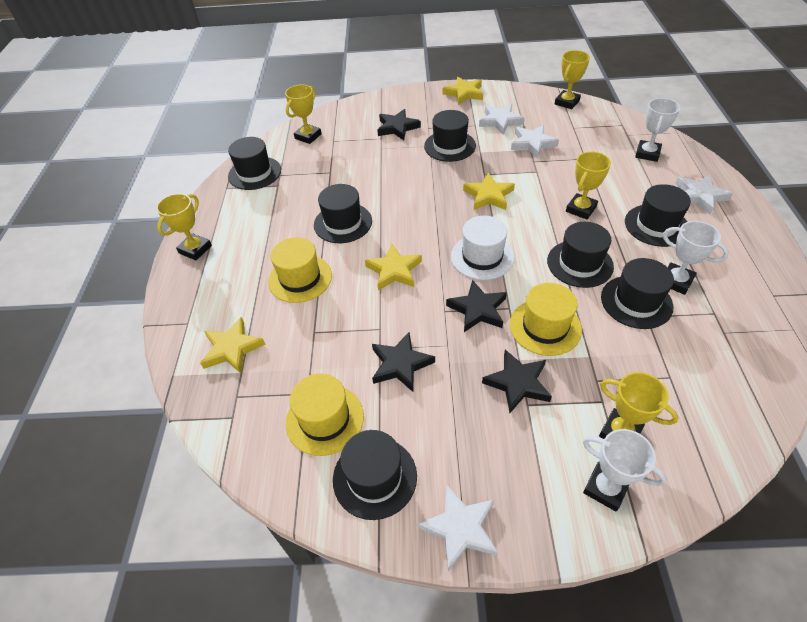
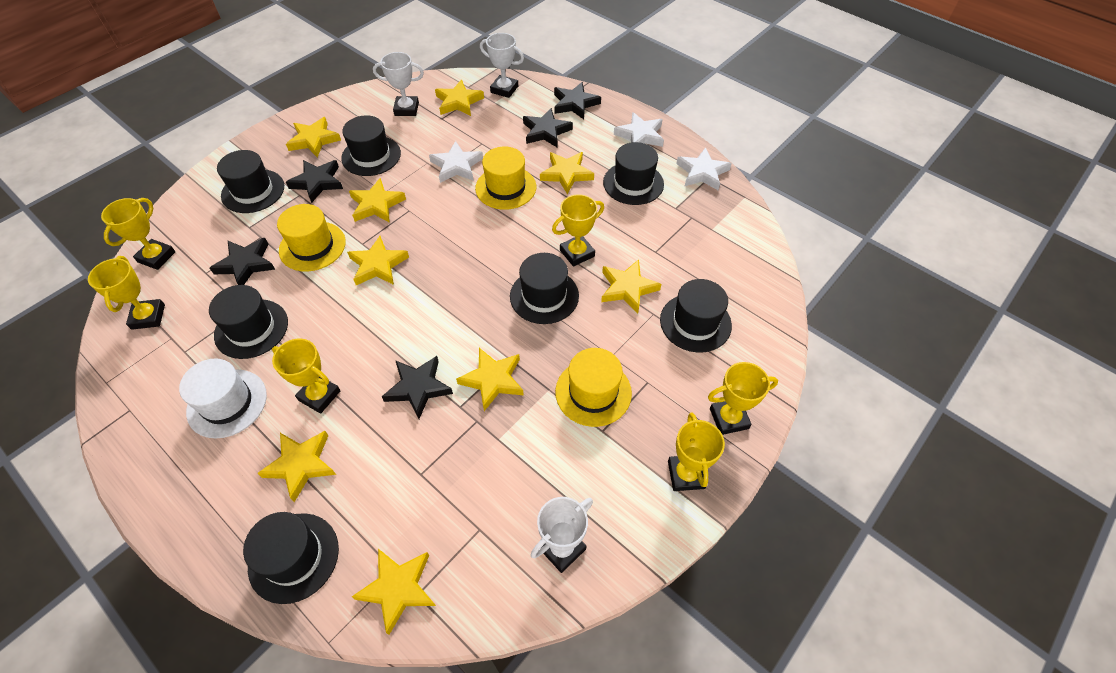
black star: [372,332,435,392] [377,109,421,140] [446,280,507,332] [482,349,552,413] = 4 -> [210,238,275,285] [286,160,343,203] [382,356,453,419] [523,108,573,148] [554,82,601,119] = 5
white star: [418,485,498,571] [479,104,525,135] [511,125,559,158] [675,175,733,214] = 4 -> [429,141,483,183] [614,112,664,147] [676,147,732,190] = 3
yellow star: [200,317,266,374] [365,244,422,290] [442,77,483,105] [463,173,515,210] = 4 -> [257,431,336,502] [286,117,341,157] [347,236,409,285] [349,178,406,223] [352,549,436,635] [435,80,484,116] [456,348,524,411] [540,152,594,194] [601,259,661,314] = 9
yellow trophy: [157,194,212,260] [285,84,321,144] [555,50,590,109] [566,152,611,220] [599,372,679,439] = 5 -> [88,256,165,330] [101,198,175,270] [272,338,341,414] [552,194,604,267] [668,413,725,491] [708,362,778,435] = 6

